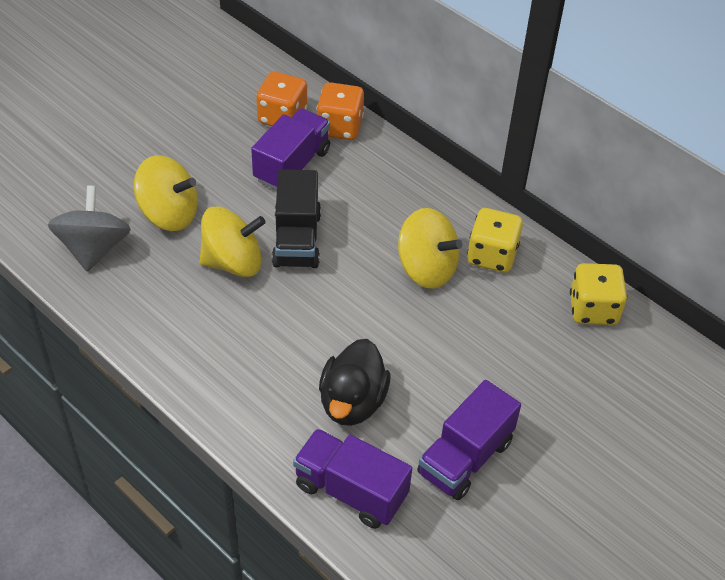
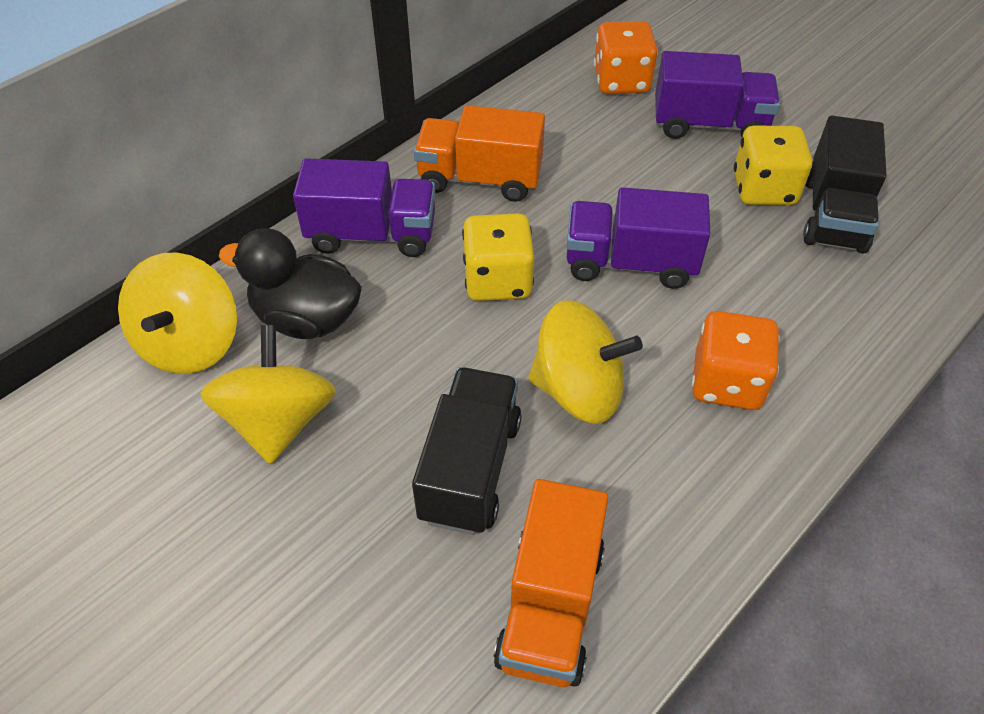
black truck: [272,169,321,268] = 1 -> [412,367,522,535] [803,116,886,254] = 2
grey spinning top: [48,185,131,272] = 1 -> none = 0
orange truck: none = 0 -> [414,105,545,202] [493,479,608,687] = 2

